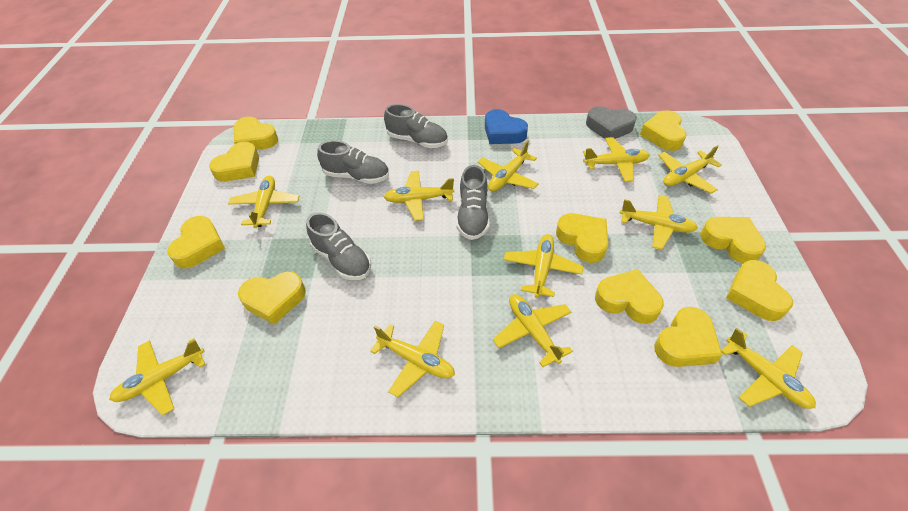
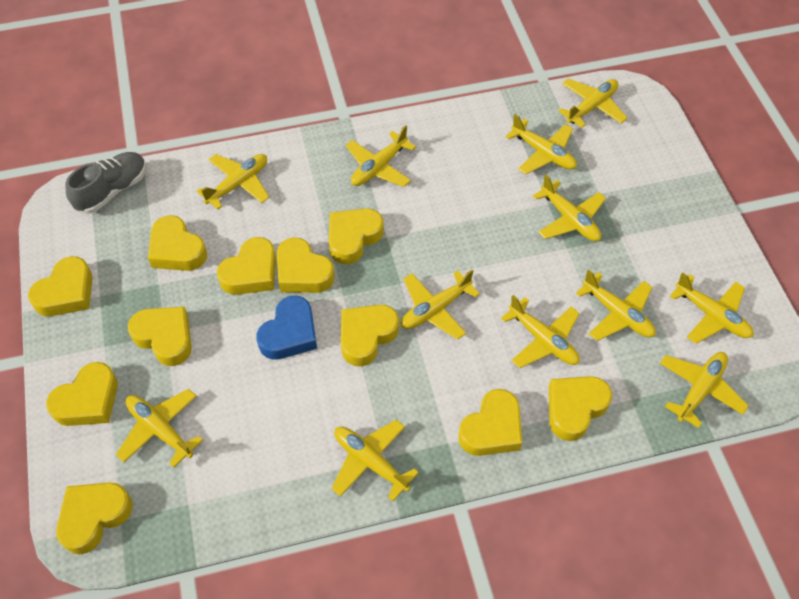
grey heart: [586,106,637,139] = 1 -> none = 0
grey shoe: [306,212,371,280] [317,140,389,184] [384,104,448,148] [456,165,490,240] = 4 -> [66,152,146,214] = 1
yellow heart: [167,216,225,268] [209,142,259,182] [234,117,278,150] [238,272,306,325] [556,213,608,263] [595,269,664,324] [640,110,686,151] [654,307,722,367] [700,217,766,264] [726,260,793,321] = 10 -> [28,256,93,316] [46,362,118,426] [56,482,133,555] [128,307,192,366] [148,215,207,271] [217,237,276,295] [277,237,335,293] [329,208,384,264] [341,305,399,366] [458,389,522,456] [549,376,612,441] = 11
yellow plane: [109,338,205,416] [228,176,299,228] [370,321,455,397] [384,171,454,221] [478,140,539,192] [493,294,573,367] [504,234,583,298] [583,137,650,182] [620,195,698,250] [658,145,722,194] [721,328,816,409] = 11 -> [116,389,203,467] [197,154,269,209] [331,420,419,501] [346,125,416,187] [401,270,480,340] [501,295,580,368] [505,114,577,174] [533,174,606,241] [558,78,627,128] [576,270,656,341] [660,352,749,428] [670,272,754,344] = 12

